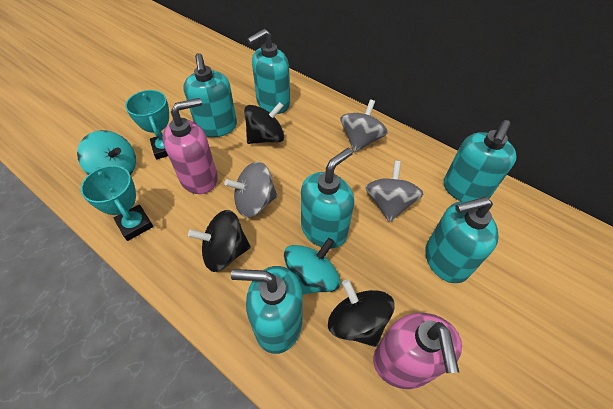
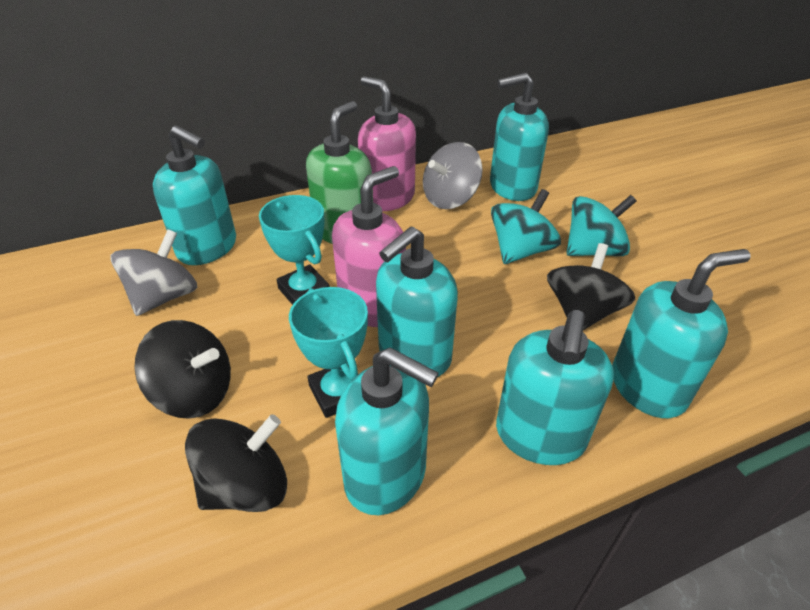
green soap dispenser: none = 0 -> [306,101,373,244] = 1
grey spinning top: [224,162,278,218] [340,99,388,152] [365,161,423,222] = 3 -> [110,229,197,316] [423,142,483,209] = 2

